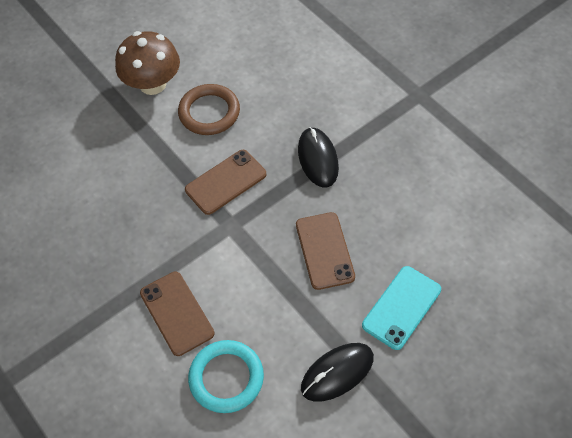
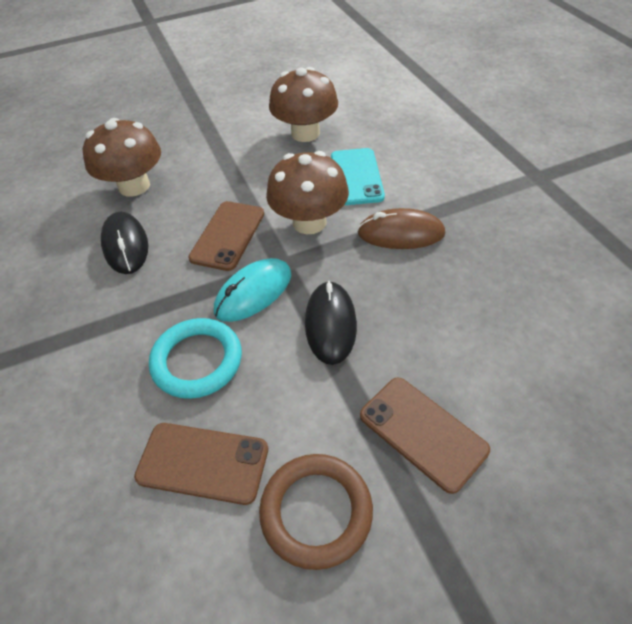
brown mouse: none = 0 -> [357,208,445,249] = 1
brown mushroom: [115,31,180,95] = 1 -> [83,118,161,197] [266,151,349,234] [269,67,338,142] = 3
turquoise mouse: none = 0 -> [214,258,291,322] = 1

